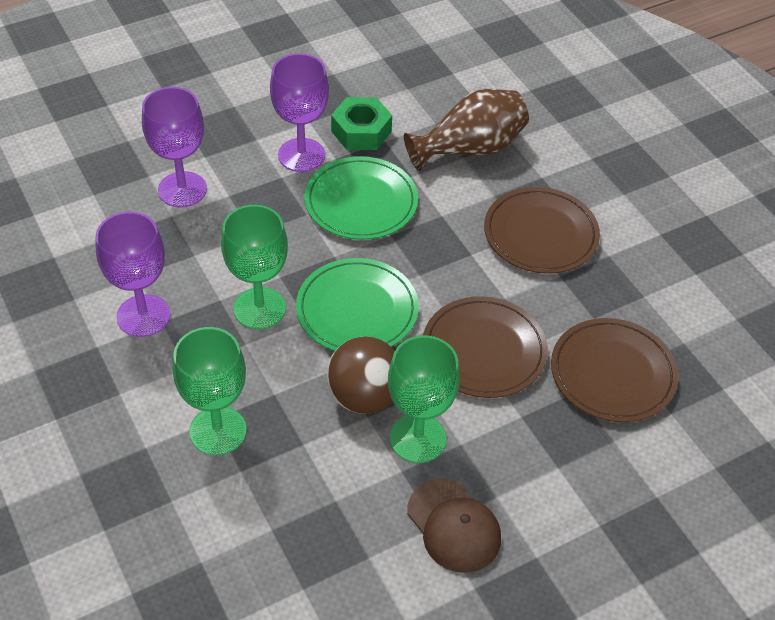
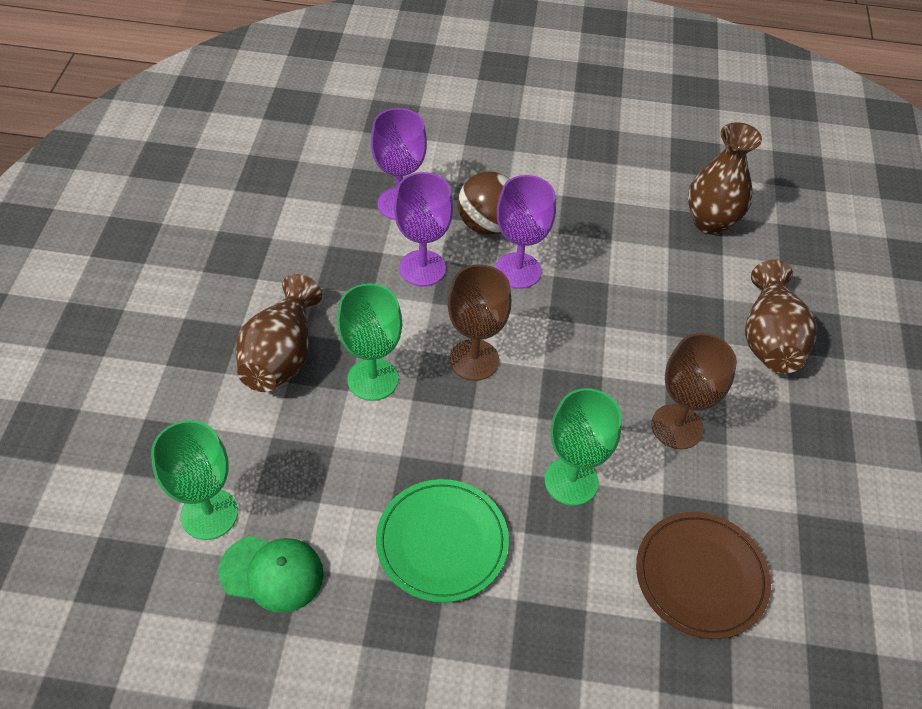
brown cap: [407,478,501,573] = 1 -> none = 0
brown goblet: none = 0 -> [448,264,511,381] [651,333,737,449] = 2
brown plate: [423,296,548,398] [484,187,600,274] [551,318,678,422] = 3 -> [636,512,771,639] = 1
brown vase: [404,89,529,171] = 1 -> [236,274,322,392] [688,122,762,235] [745,260,817,374] = 3
green cap: none = 0 -> [218,536,324,613] = 1
green nut: [331,97,392,150] = 1 -> none = 0
green plate: [296,258,419,351] [304,156,418,240] = 2 -> [376,479,509,603] = 1

